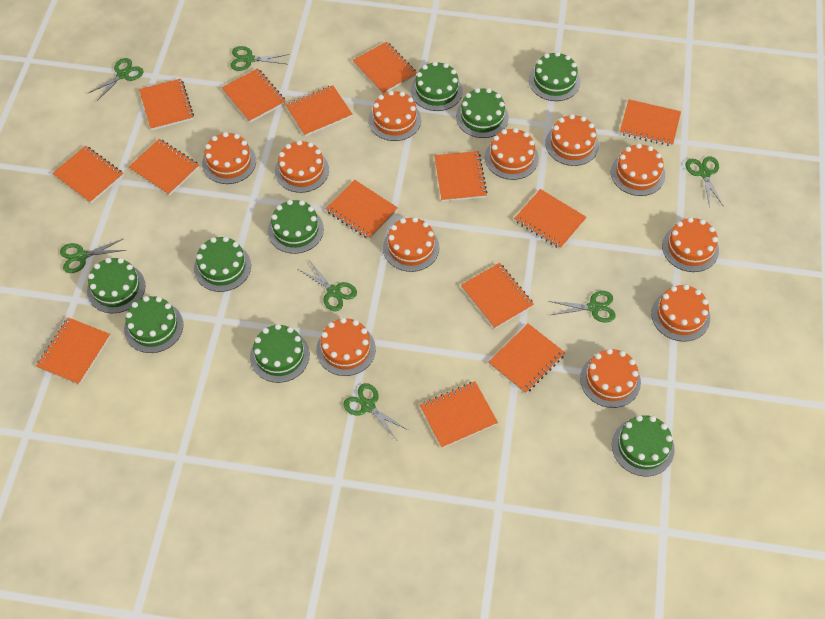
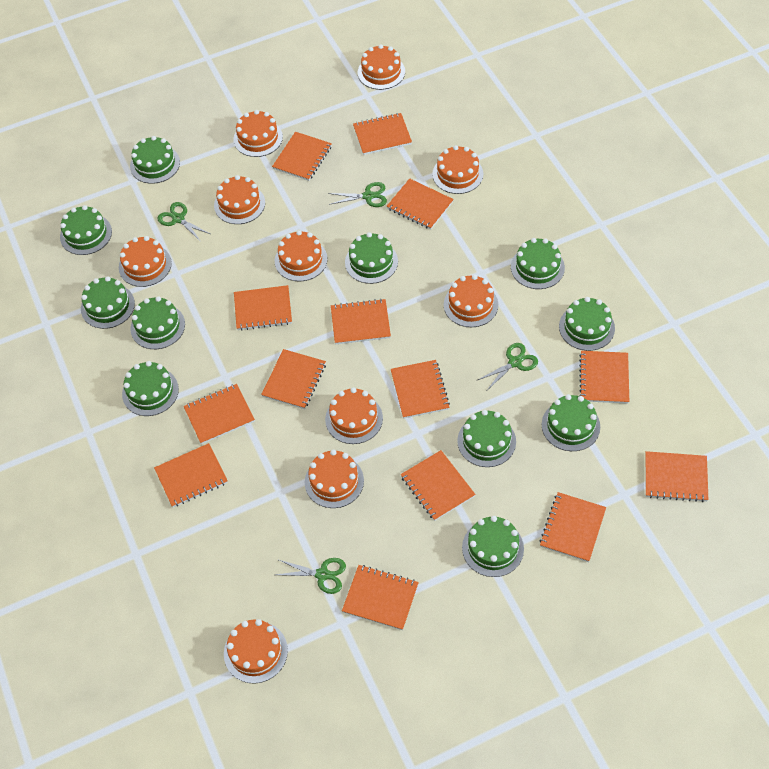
green cake: [87,258,145,313] [124,296,183,353] [194,236,251,292] [250,324,310,383] [268,200,324,254] [411,61,463,111] [456,88,509,138] [529,52,580,101] [612,415,675,476] = 9 -> [60,205,112,255] [81,276,135,329] [122,361,179,416] [130,136,180,184] [130,296,185,349] [345,232,398,284] [457,410,516,467] [462,516,524,577] [511,238,565,289] [542,394,600,451] [559,297,615,351] = 11
green scissors: [60,239,126,273] [87,58,144,101] [230,46,289,71] [298,260,357,311] [343,383,408,440] [548,291,616,323] [685,156,724,208] = 7 -> [158,202,210,242] [276,558,346,594] [328,182,387,207] [478,343,538,390] = 4
orange cake: [202,132,256,184] [275,140,329,193] [316,318,376,376] [369,90,421,141] [383,217,439,272] [485,128,539,180] [545,114,599,166] [580,348,641,408] [611,143,665,196] [651,284,710,342] [662,217,719,272] = 11 -> [119,236,172,287] [214,175,265,224] [224,619,288,684] [233,110,283,157] [275,230,327,281] [305,450,364,508] [325,387,383,444] [358,44,405,90] [432,145,483,194] [444,275,498,327] = 10

